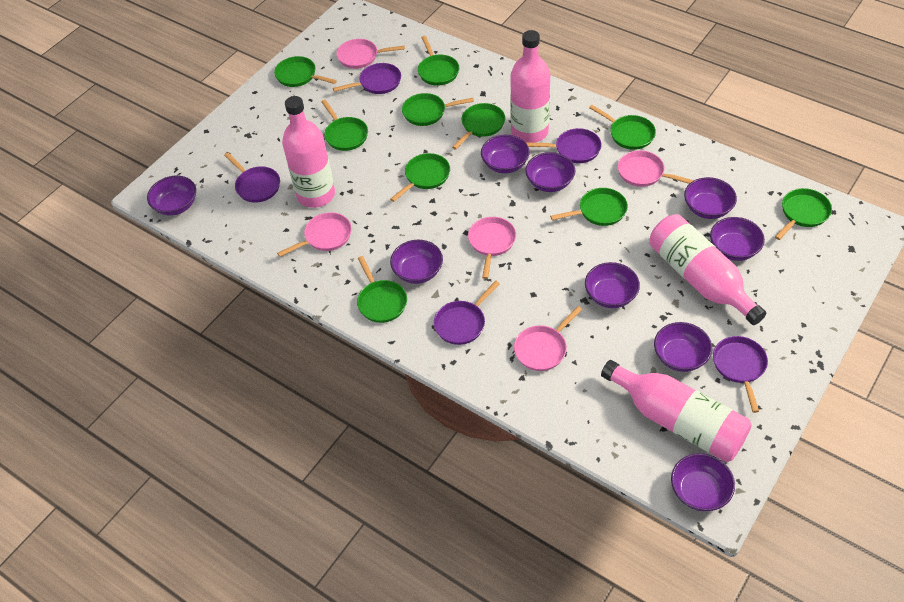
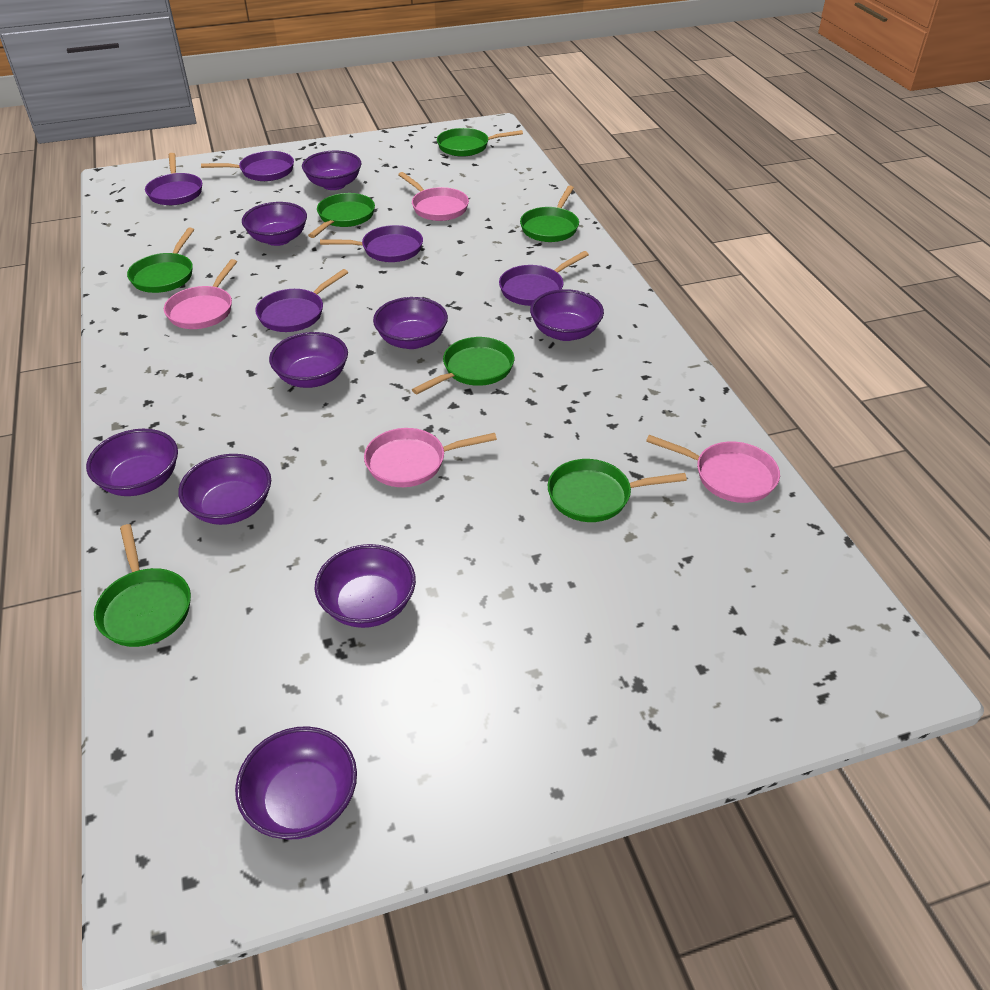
green pan: [274,56,337,87] [321,99,368,151] [357,256,407,323] [390,153,450,202] [402,93,474,126] [418,36,459,86] [452,103,505,149] [550,188,628,226] [589,105,656,150] [775,188,832,240] = 10 -> [94,524,191,647] [127,228,194,293] [308,193,375,238] [412,337,514,394] [437,128,523,157] [520,186,579,242] [548,459,687,522] = 7
pink bottle: [282,96,335,208] [510,30,550,143] [601,360,752,462] [649,214,766,325] = 4 -> none = 0
pink pan: [277,212,352,257] [336,39,405,69] [468,217,516,279] [514,306,582,371] [618,150,694,187] = 5 -> [164,259,237,329] [364,428,497,487] [398,172,469,221] [646,435,780,503] = 4

